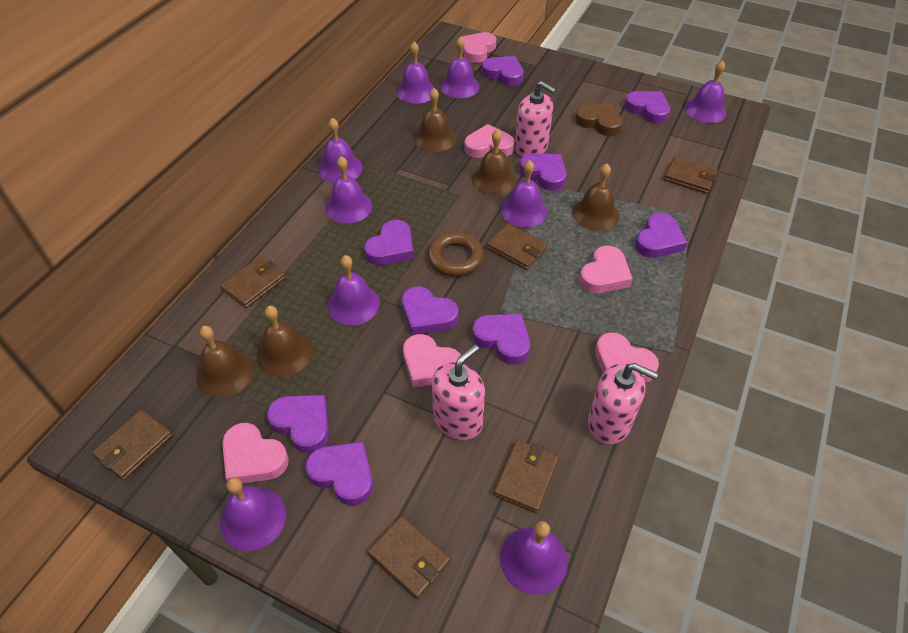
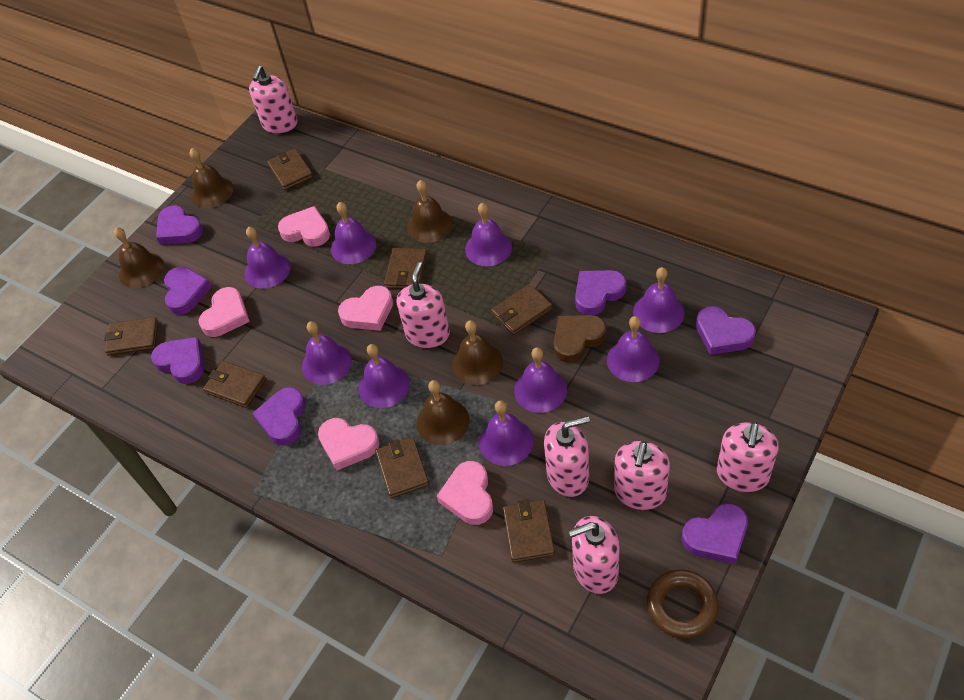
brown wallet: [92,410,173,480] [220,257,285,308] [368,516,450,599] [487,224,547,270] [494,440,559,513] [664,157,718,194] = 6 -> [104,317,158,355] [203,361,266,408] [267,149,313,190] [375,437,429,498] [384,248,427,289] [491,284,553,335] [503,500,555,563] = 7
pink heart: [222,423,289,483] [403,334,461,387] [462,32,496,63] [464,124,514,158] [579,246,633,293] [595,333,659,383] = 6 -> [199,287,250,337] [278,206,330,246] [318,418,380,470] [338,286,393,331] [437,461,493,525] = 5
pink soap dispenser: [432,344,485,440] [515,81,556,157] [588,363,658,445] = 3 -> [249,66,298,133] [397,262,450,348] [544,416,590,497] [569,516,620,594] [614,441,670,510] [717,422,778,492] = 6
purple heart: [267,395,329,453] [305,442,373,506] [364,220,414,265] [402,286,459,335] [472,314,530,365] [482,56,524,86] [519,153,567,191] [624,91,670,124] [635,213,687,258] = 9 -> [151,337,204,384] [156,205,203,245] [164,266,212,315] [252,387,306,445] [575,270,626,315] [682,503,748,564] [696,306,756,355] = 7

